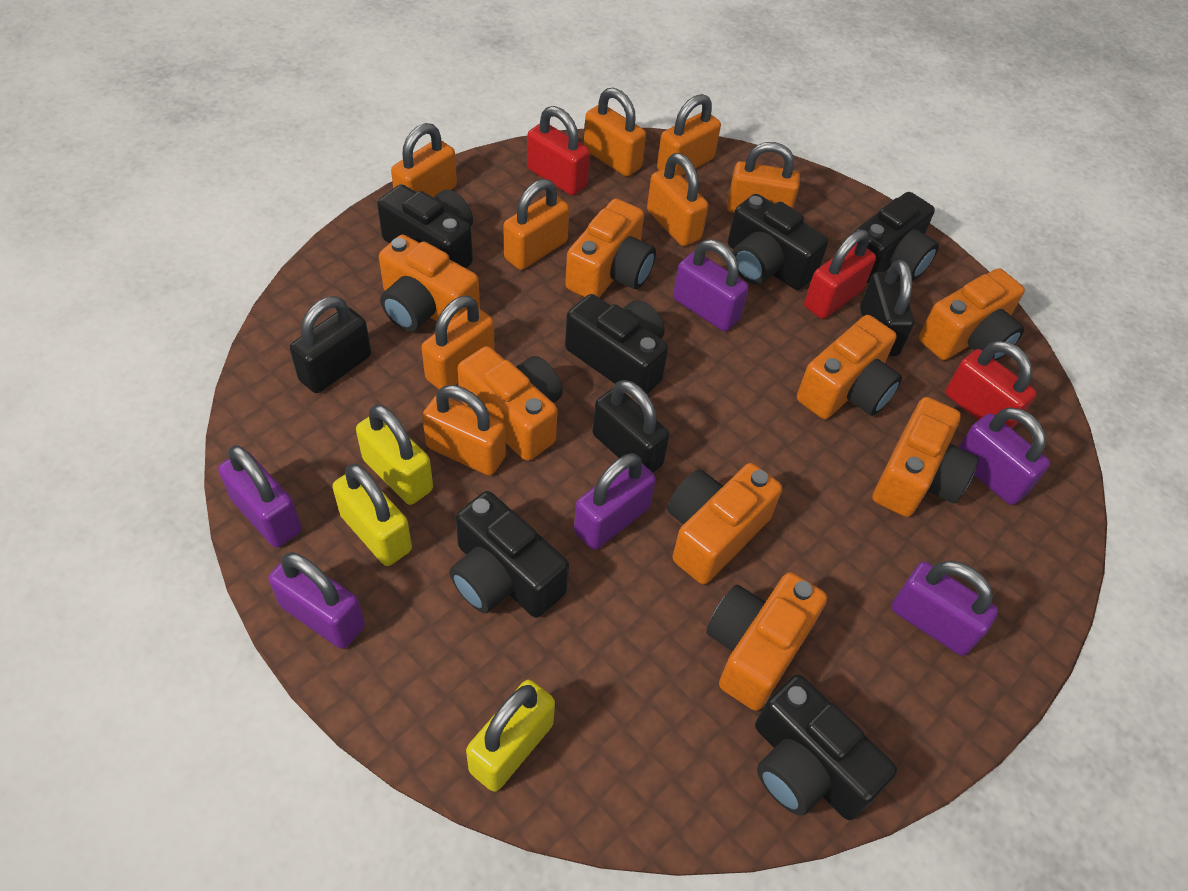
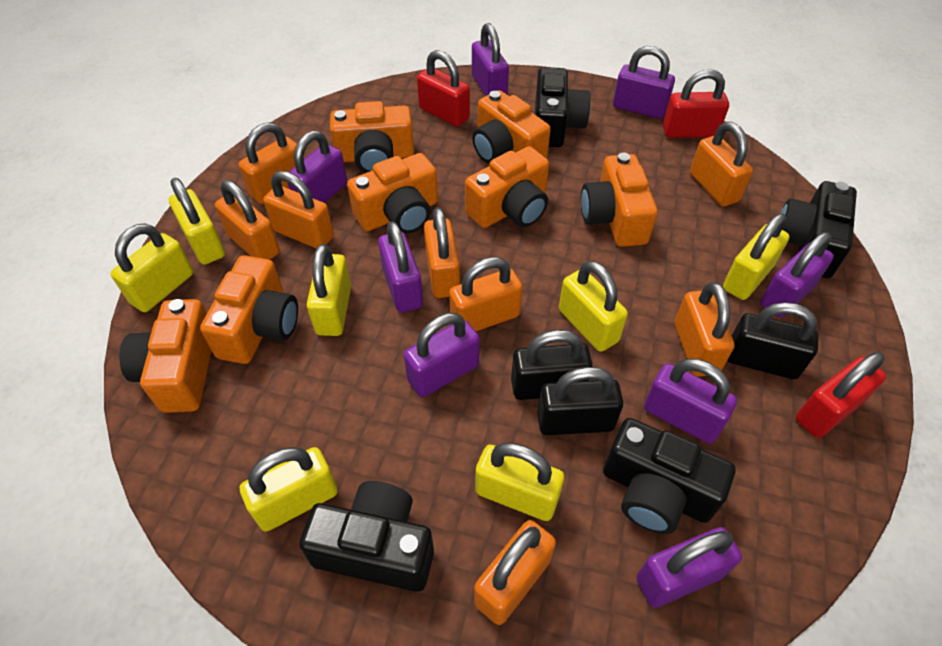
black camera: [377,184,473,268] [449,491,569,618] [565,294,668,394] [728,194,828,290] [755,675,897,820] [854,192,939,283] = 6 -> [299,481,434,592] [535,67,591,147] [603,418,736,534] [780,181,857,278] = 4
orange camera: [379,235,480,332] [457,346,563,461] [565,199,656,297] [667,463,782,584] [706,572,827,711] [797,315,902,419] [872,397,979,517] [919,268,1025,361] = 8 -> [119,299,212,413] [200,255,298,364] [330,101,414,173] [347,153,438,234] [465,146,549,228] [472,90,551,164] [581,153,657,247] = 7
purple padlock: [218,445,302,547] [268,552,365,649] [574,453,656,550] [673,239,749,331] [891,561,998,656] [959,407,1050,505] = 6 -> [287,130,347,203] [378,221,423,313] [404,313,480,397] [472,23,509,96] [613,46,675,119] [637,527,742,608] [644,358,737,444] [760,232,834,318] = 8
yellow padlock: [332,464,412,566] [356,404,433,505] [466,680,555,792] = 3 -> [110,223,193,312] [169,178,225,265] [240,447,338,532] [307,244,351,336] [475,443,564,521] [559,261,628,352] [723,213,789,300] = 7

